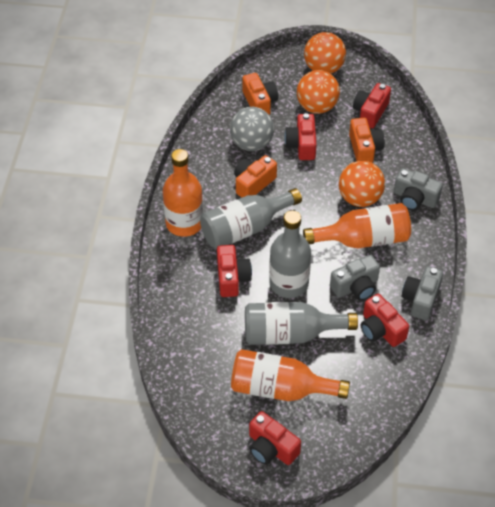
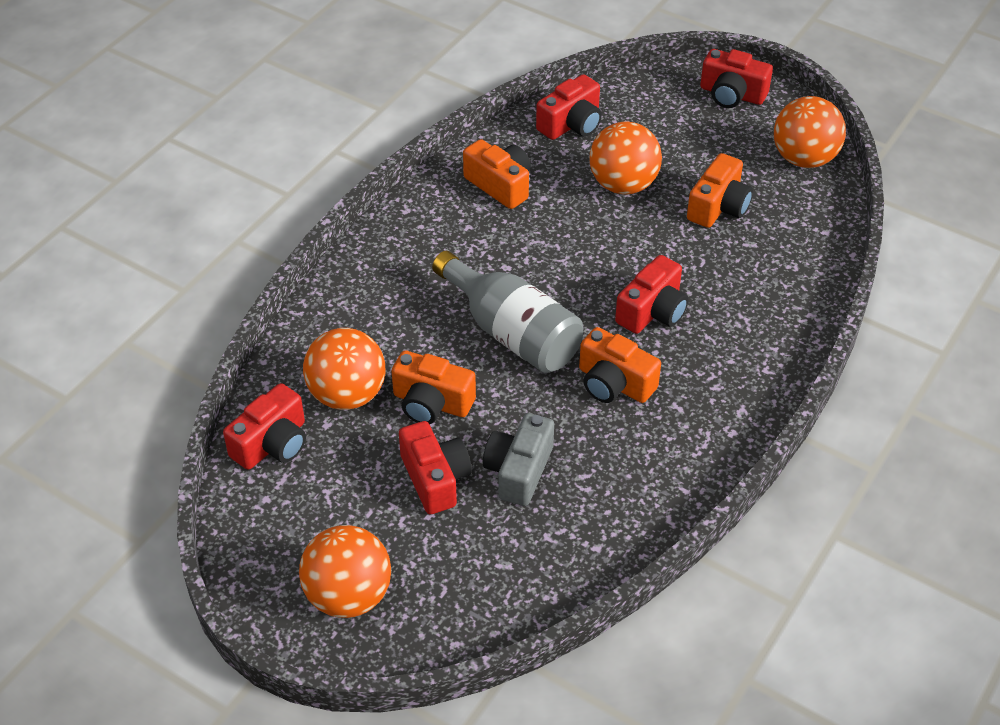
grey ball: [230,107,274,151] = 1 -> none = 0
grey bottle: [200,188,302,249] [245,302,358,345] [269,211,311,298] = 3 -> [432,251,583,373] = 1
grey camera: [330,255,380,301] [394,168,443,211] [402,266,443,320] = 3 -> [483,413,554,506] = 1
orange ball: [297,70,340,114] [304,32,346,74] [339,161,385,207] = 3 -> [299,525,391,618] [303,328,386,410] [590,121,662,194] [774,96,846,168] = 4
orange bottle: [163,149,203,237] [231,349,350,401] [303,203,411,248] = 3 -> none = 0
orange camera: [234,155,277,198] [242,73,278,115] [349,118,385,163] = 3 -> [392,350,476,424] [463,139,531,209] [579,327,661,403] [687,153,753,228] = 4

